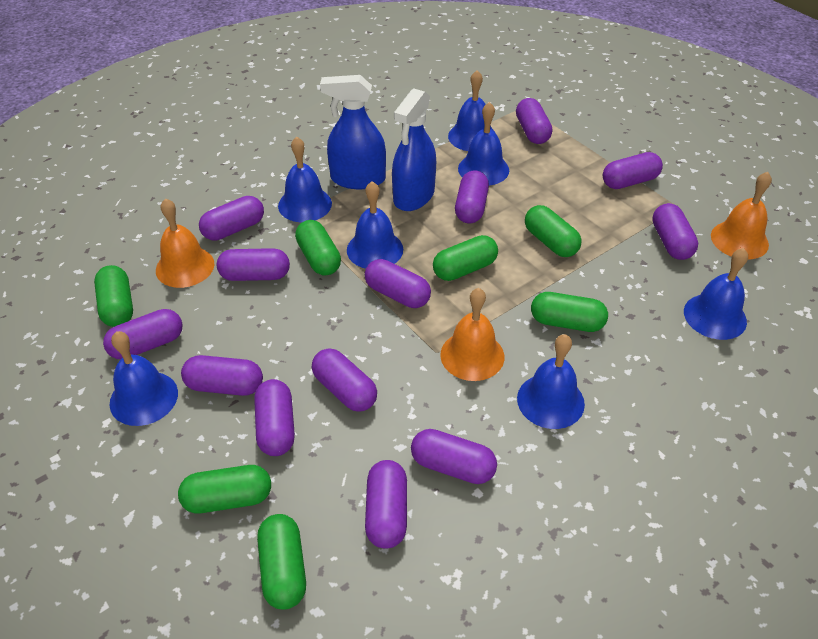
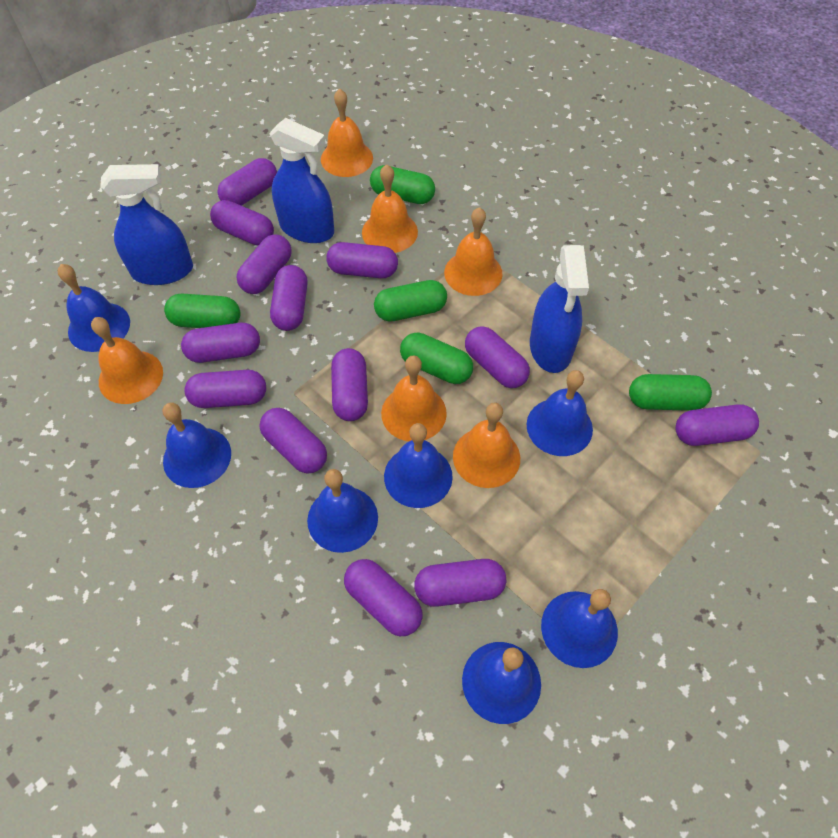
blue spray bottle: [320,75,386,189] [392,88,436,211] = 2 -> [100,164,193,285] [269,118,334,243] [530,245,589,373] = 3
green capsule: [94,265,133,327] [178,465,271,513] [257,514,306,610] [295,220,341,276] [433,235,498,281] [525,205,582,257] [531,292,608,332] = 7 -> [164,294,240,328] [370,165,435,204] [374,280,447,322] [400,332,473,384] [629,374,712,411] = 5
orange bell: [156,198,214,288] [440,288,504,381] [711,172,772,259] = 3 -> [91,317,163,404] [321,89,373,177] [362,164,418,253] [381,355,447,441] [444,207,502,296] [453,402,520,488] = 6

